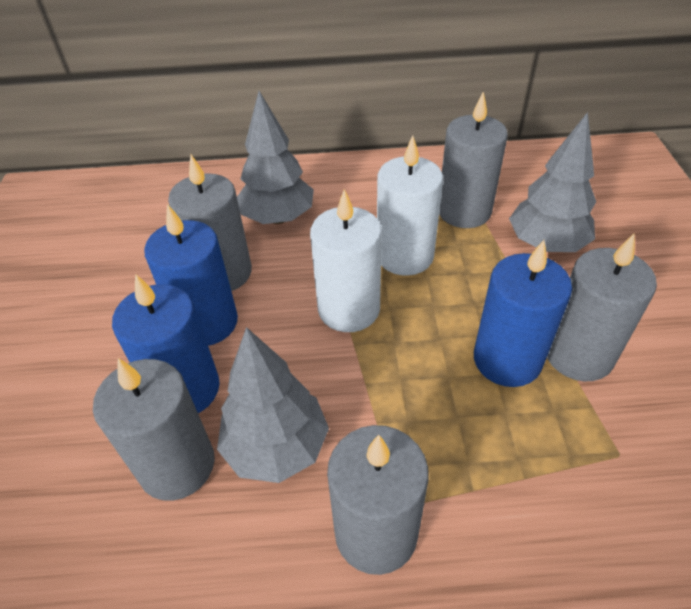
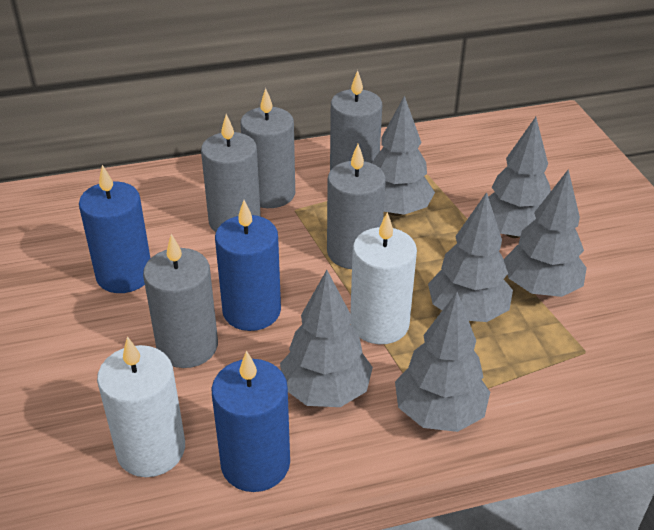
grey tree: [217,327,329,483] [237,91,314,224] [509,112,596,252] = 3 -> [280,270,373,407] [372,96,435,216] [395,292,490,432] [428,192,513,322] [488,117,551,238] [504,169,587,297] = 6

